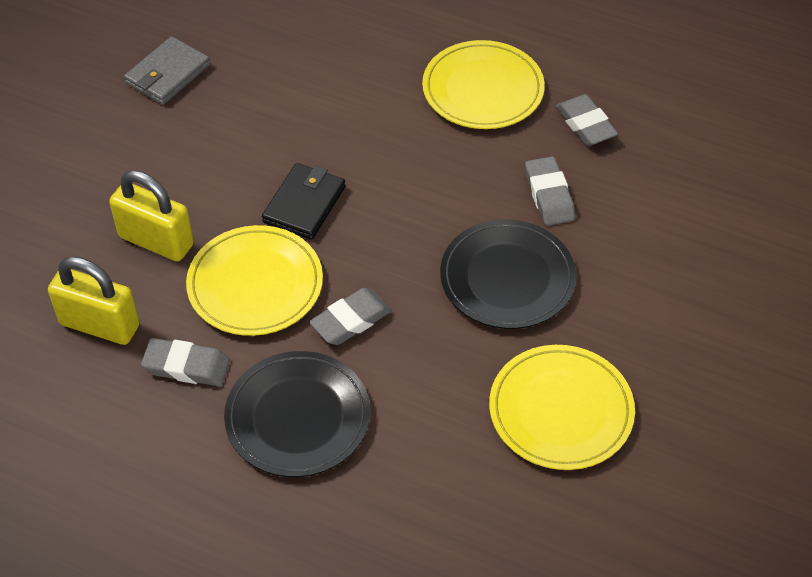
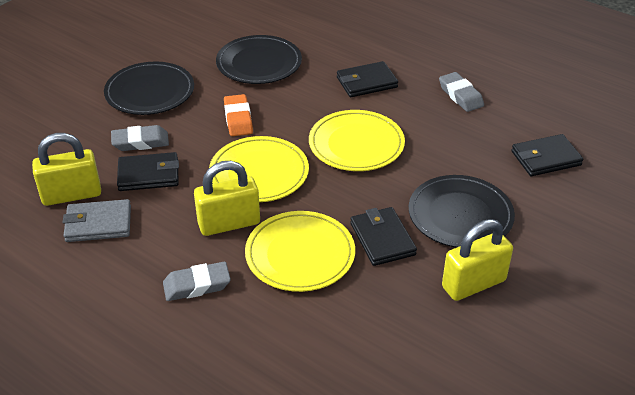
black plate: [224,351,370,477] [440,219,576,329] = 2 -> [104,62,194,115] [216,35,302,84] [409,175,515,248] = 3
black wallet: [262,163,345,240] = 1 -> [117,152,179,191] [337,61,398,97] [350,207,417,266] [511,134,583,176] = 4
grey eraser: [141,338,230,386] [309,288,392,345] [525,157,575,226] [556,94,618,146] = 4 -> [111,125,169,151] [163,262,231,301] [439,72,484,112] = 3
orange eraser: none = 0 -> [224,94,253,136] = 1
yellow padlock: [48,256,140,345] [109,170,194,261] = 2 -> [32,133,101,206] [194,161,260,236] [442,219,513,301] = 3

